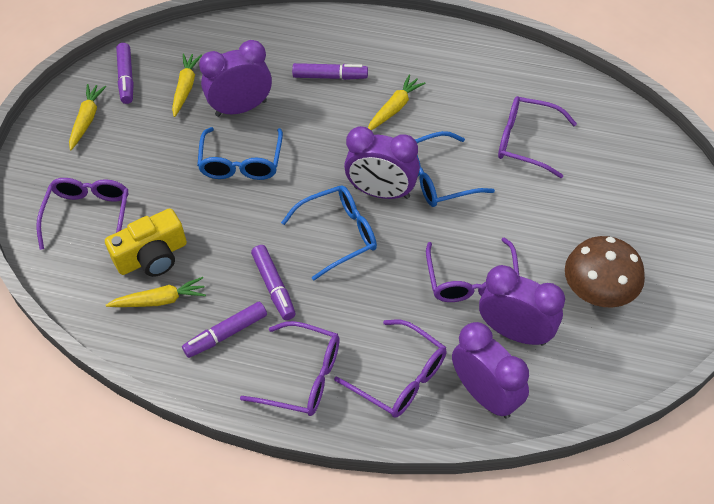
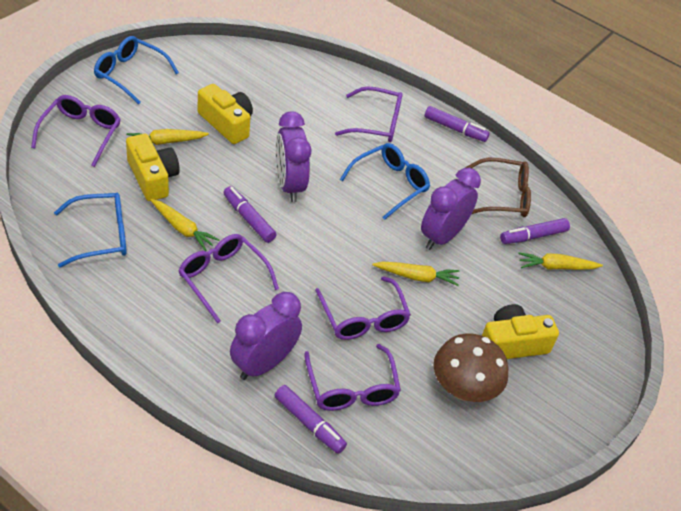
brown glasses: none = 0 -> [465,158,531,217] = 1
purple clock: [199,40,272,117] [344,126,420,199] [452,322,529,418] [479,265,565,346] = 4 -> [230,292,302,380] [276,111,311,202] [421,168,481,250] = 3
yellow camera: [105,208,187,277] = 1 -> [126,134,180,201] [198,84,253,144] [482,304,559,359] = 3

